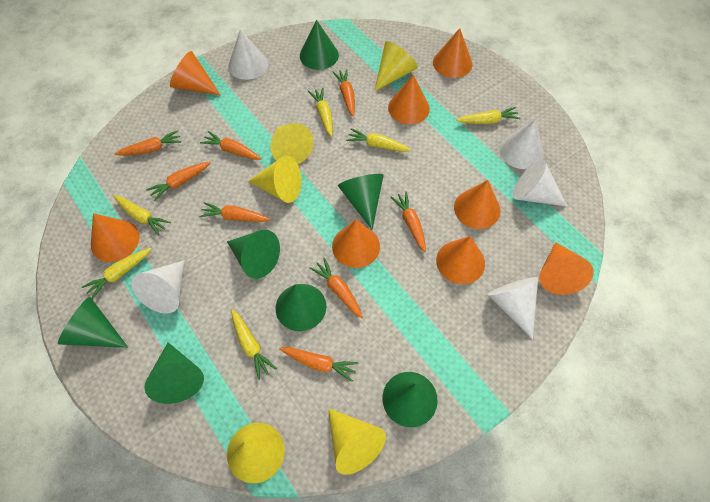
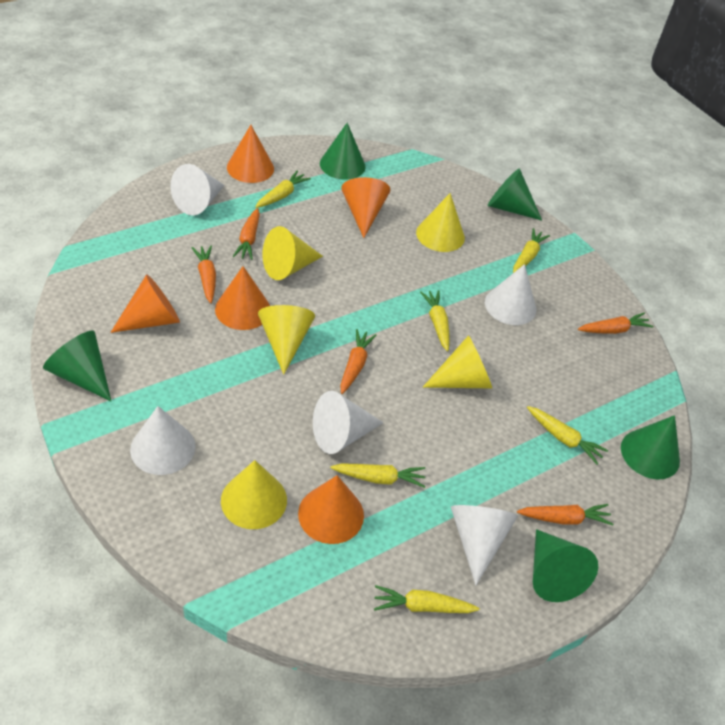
green cone: [58,297,128,348] [144,343,204,404] [227,230,280,279] [276,284,326,331] [300,20,339,70] [338,174,384,230] [382,372,438,427] = 7 -> [43,331,111,401] [320,123,366,180] [488,168,542,220] [533,529,598,602] [621,415,680,480] = 5
orange carrot: [115,130,182,156] [146,162,211,201] [199,202,270,222] [200,131,262,160] [279,347,358,382] [310,258,363,318] [333,69,355,116] [391,192,426,252] = 8 -> [192,246,216,303] [233,208,260,260] [340,329,377,394] [517,504,613,525] [578,313,653,334] = 5
orange cone: [91,213,139,262] [170,51,221,95] [332,220,380,268] [388,75,430,124] [433,28,472,78] [436,236,485,284] [454,180,500,229] [539,242,594,295] = 8 -> [111,274,180,333] [215,266,270,330] [227,125,274,183] [298,475,364,544] [341,177,390,238] = 5

